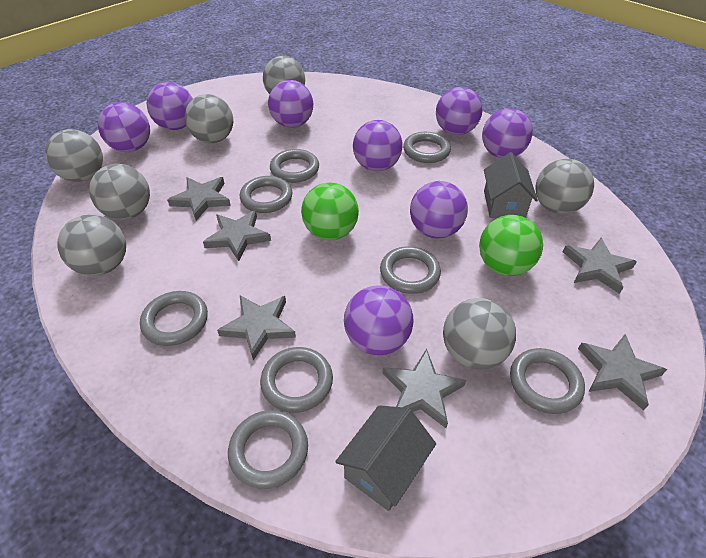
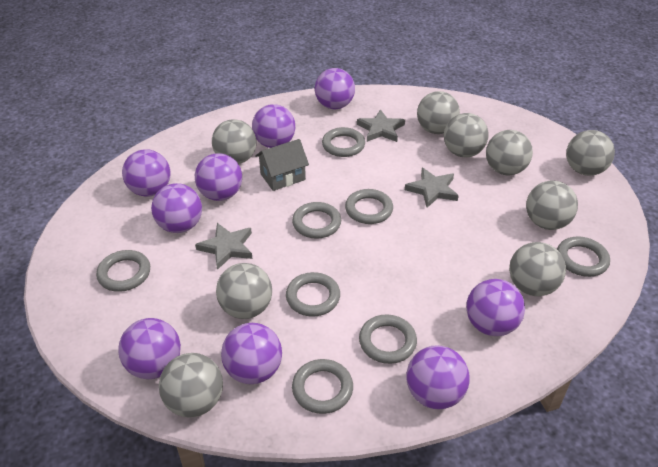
green ball: [301,183,359,240] [479,215,543,276] = 2 -> none = 0
grey ball: [45,129,103,182] [57,214,126,276] [89,164,150,220] [185,94,233,143] [263,56,305,94] [443,298,516,370] [535,159,594,214] = 7 -> [159,353,223,418] [212,119,257,164] [216,263,272,319] [417,91,460,134] [444,113,489,157] [486,130,533,175] [509,242,566,296] [526,181,578,230] [566,130,615,176] = 9
grey house: [335,405,436,511] [484,152,538,218] = 2 -> [255,139,309,191] = 1
grey star: [167,177,231,220] [203,210,271,261] [217,295,296,361] [382,349,466,428] [563,238,637,294] [578,334,667,410] = 6 -> [195,223,252,270] [357,109,405,142] [405,168,459,208] = 3
purple ball: [98,102,150,152] [147,82,193,130] [268,80,313,128] [344,285,414,355] [353,120,403,171] [410,181,468,238] [436,87,482,135] [482,108,533,158] = 8 -> [118,318,181,379] [122,149,171,197] [151,183,202,233] [195,153,242,201] [221,323,282,384] [252,104,295,148] [315,68,355,109] [406,345,470,409] [466,279,525,336] = 9

